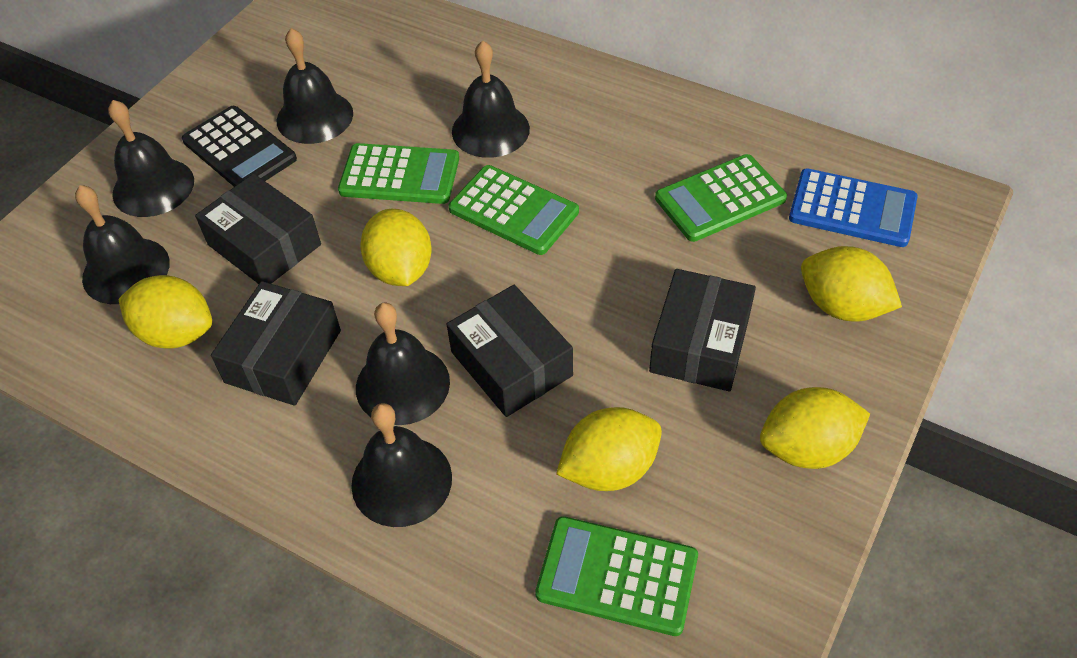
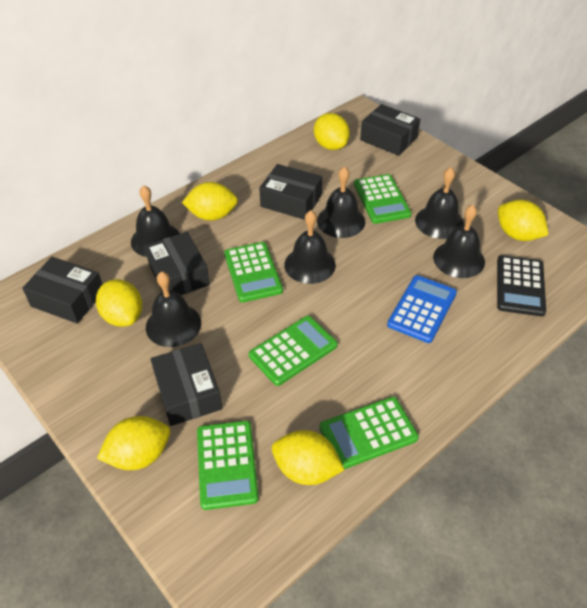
black box: [195,174,321,284] [211,281,341,406] [447,285,573,417] [649,269,756,391] = 4 -> [22,257,103,324] [145,232,210,295] [151,343,222,426] [259,164,322,220] [360,104,420,156] = 5
green calculator: [338,143,459,204] [449,165,579,255] [535,516,698,636] [655,154,787,242] = 4 -> [197,421,259,510] [224,242,283,302] [249,316,338,386] [319,397,419,469] [354,174,411,224] = 5
yellow lemon: [119,275,212,349] [360,209,432,286] [556,407,662,491] [760,387,870,469] [801,246,902,322] = 5 -> [96,279,142,327] [97,416,170,470] [182,182,238,221] [272,430,345,485] [314,113,350,150] [498,200,548,241] = 6

